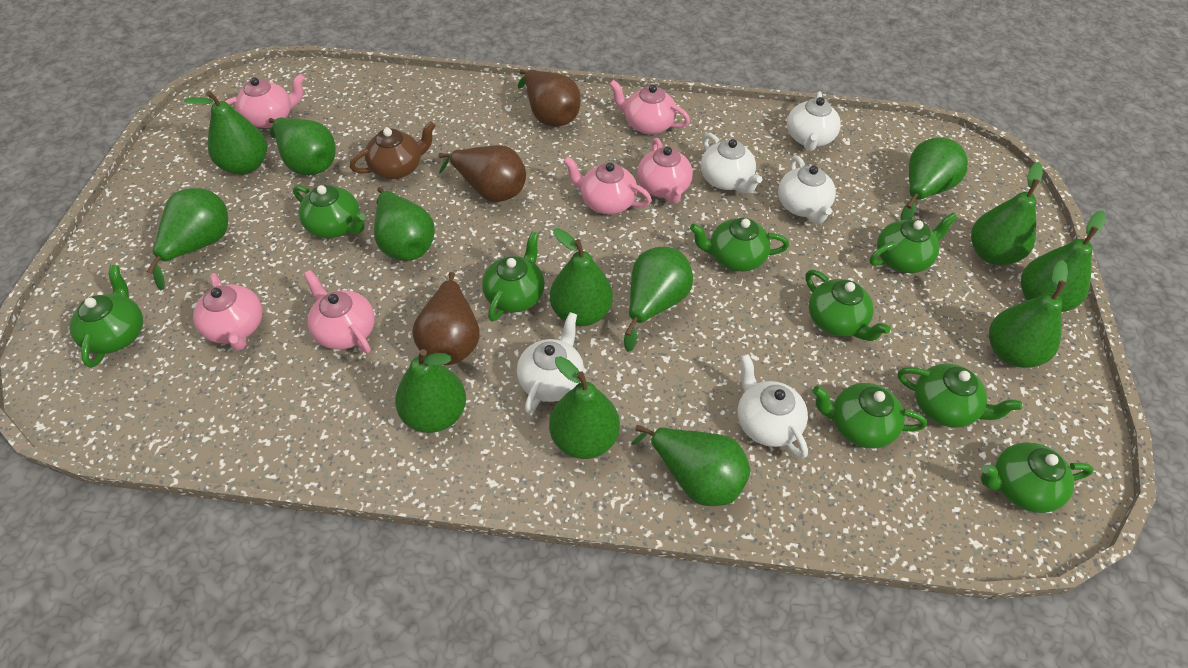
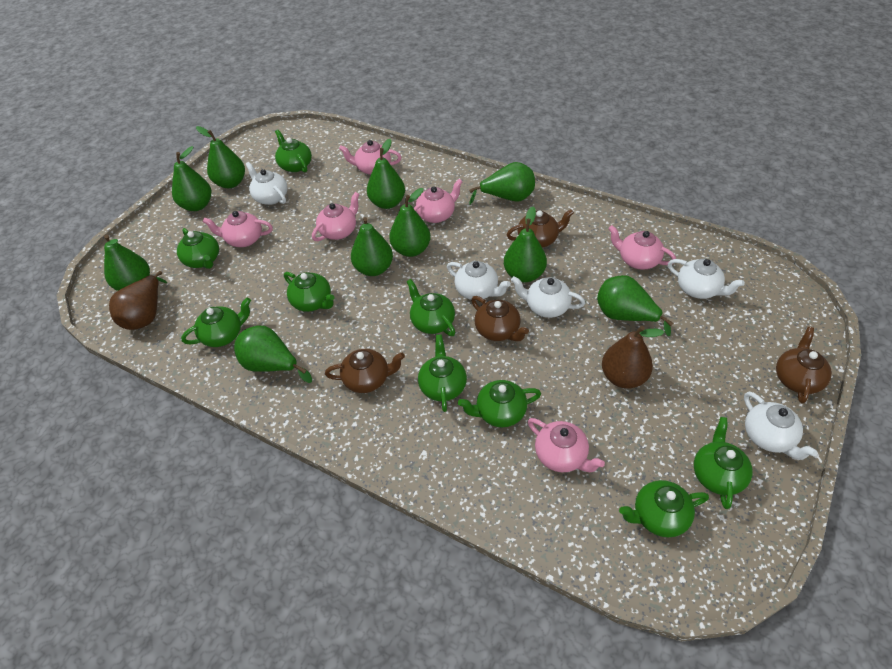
brown pear: [412,272,480,365] [438,145,526,202] [518,69,581,126] = 3 -> [109,271,167,330] [602,326,664,389] = 2
brown teapot: [350,121,436,179] = 1 -> [325,349,405,393] [471,296,529,341] [507,209,574,248] [776,327,832,404] = 4
green pear: [147,188,228,290] [184,91,267,175] [268,117,336,175] [374,187,435,261] [395,349,466,433] [549,356,620,459] [550,228,613,326] [624,247,693,352] [631,425,751,506] [900,137,968,220] [971,162,1043,265] [989,260,1068,368] [1021,210,1106,312] = 13 -> [104,234,150,291] [172,146,211,211] [196,126,245,188] [234,326,312,383] [351,217,393,276] [367,139,405,209] [389,188,431,257] [469,162,535,205] [504,207,547,282] [597,275,673,336] = 10

